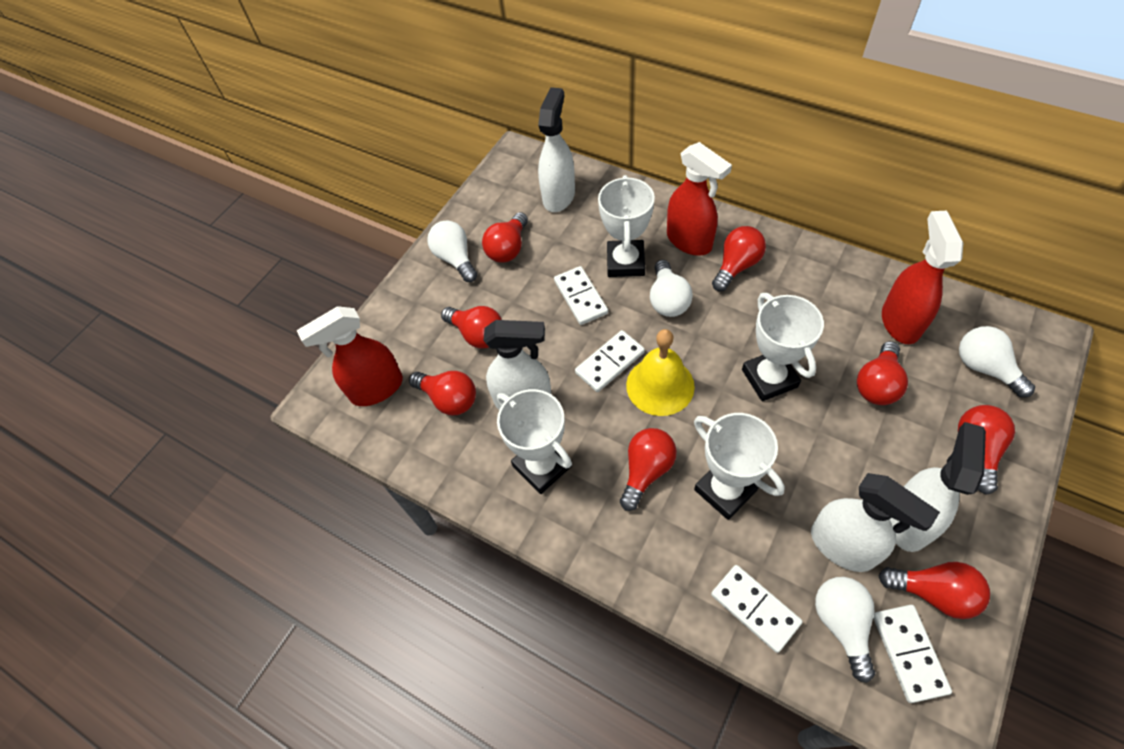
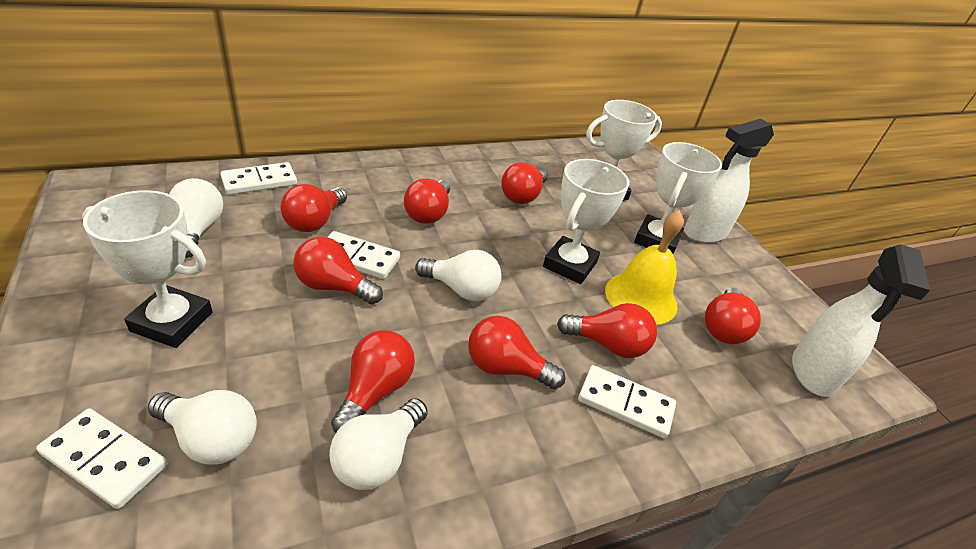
red spray bottle: [297,306,403,406] [667,142,732,256] [882,210,963,344] = 3 -> none = 0
white spray bottle: [483,320,551,410] [538,87,575,212] [811,473,940,572] [890,422,986,552] = 4 -> [684,119,774,243] [792,244,930,397] = 2

